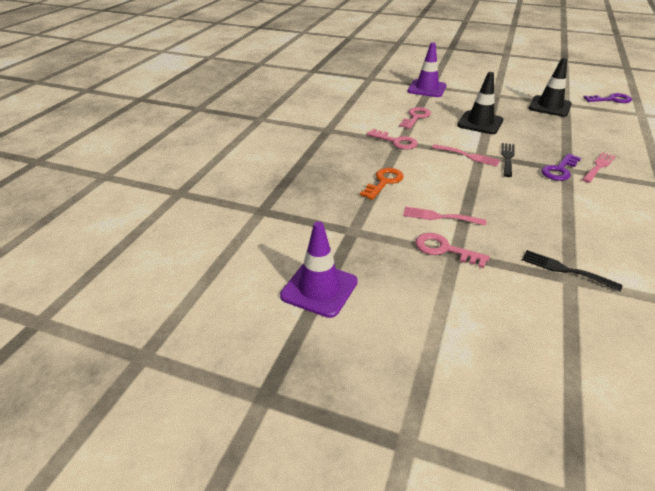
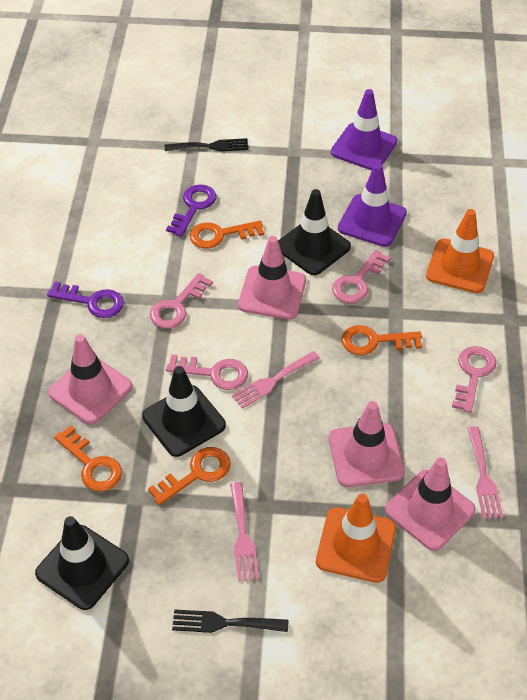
black traffic cone: [457,72,503,134] [529,58,572,117] = 2 -> [35,516,129,610] [142,366,226,457] [278,189,351,275] = 3
orange key: [360,168,404,200] = 1 -> [54,426,122,491] [148,447,231,505] [190,220,264,249] [342,325,422,355] = 4
orange traffic cone: none = 0 -> [316,493,396,583] [426,209,494,293] = 2
pink key: [367,129,418,150] [399,107,431,129] [415,233,490,268] = 3 -> [150,273,213,329] [166,354,248,390] [332,250,390,303] [452,346,496,413] = 4
pink traffic cone: none = 0 -> [48,334,132,425] [238,236,306,319] [329,401,405,487] [385,458,476,551] = 4

